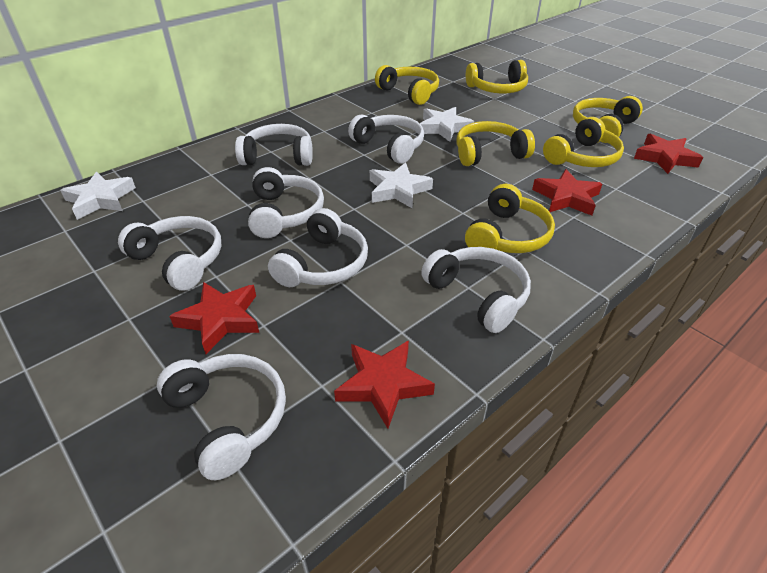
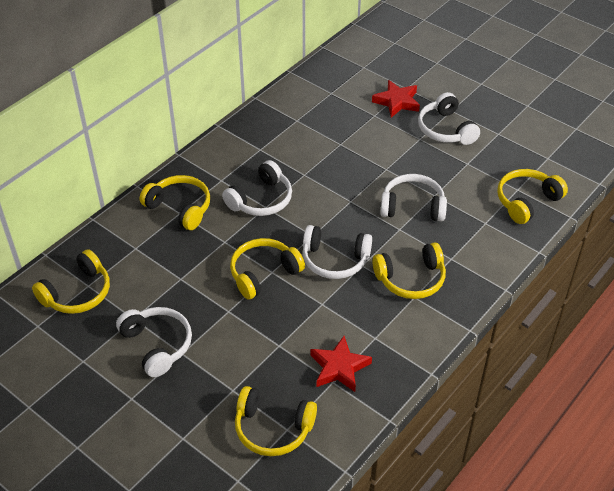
red star: [169,282,259,354] [334,340,435,429] [532,169,602,216] [634,133,703,174] = 4 -> [310,336,372,392] [372,80,420,118] = 2
white headphones: [118,216,222,291] [157,354,286,480] [235,124,313,166] [248,167,324,238] [268,208,368,287] [348,115,424,163] [421,247,531,333] = 7 -> [116,307,192,377] [222,160,292,216] [303,225,372,279] [380,174,447,221] [418,92,480,145] = 5
white star: [60,172,136,220] [370,162,433,209] [420,107,474,142] = 3 -> none = 0

